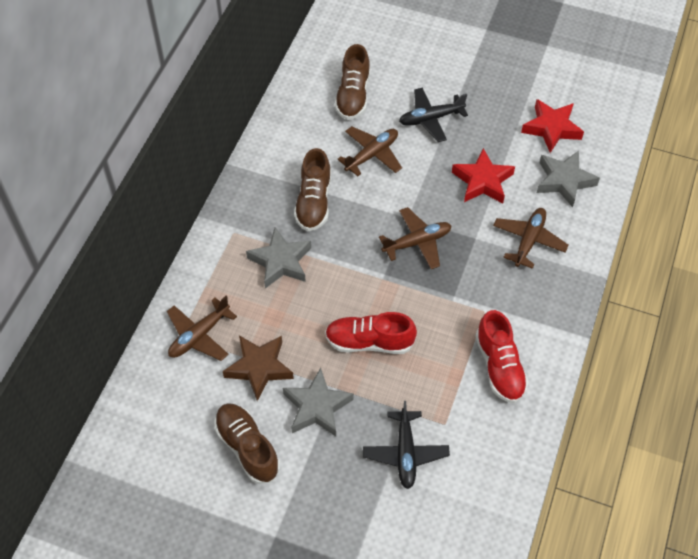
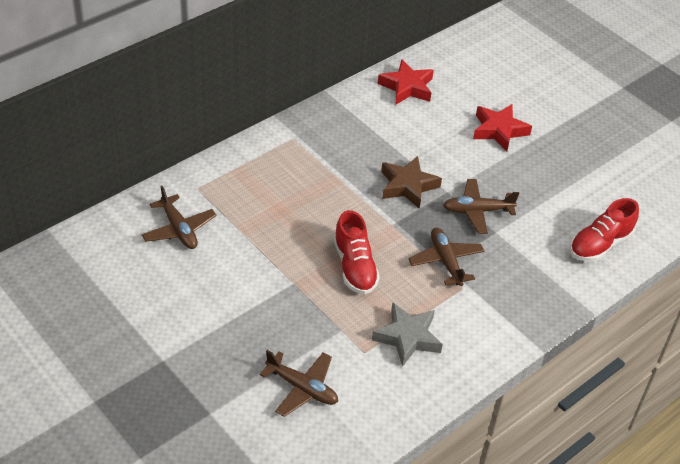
black plane: [363,401,450,489] [399,87,468,142] = 2 -> none = 0
brown shoe: [214,403,280,484] [294,148,331,231] [335,44,370,120] = 3 -> none = 0
grey star: [246,227,311,288] [283,368,354,436] [537,151,600,207] = 3 -> [372,302,443,367] = 1

